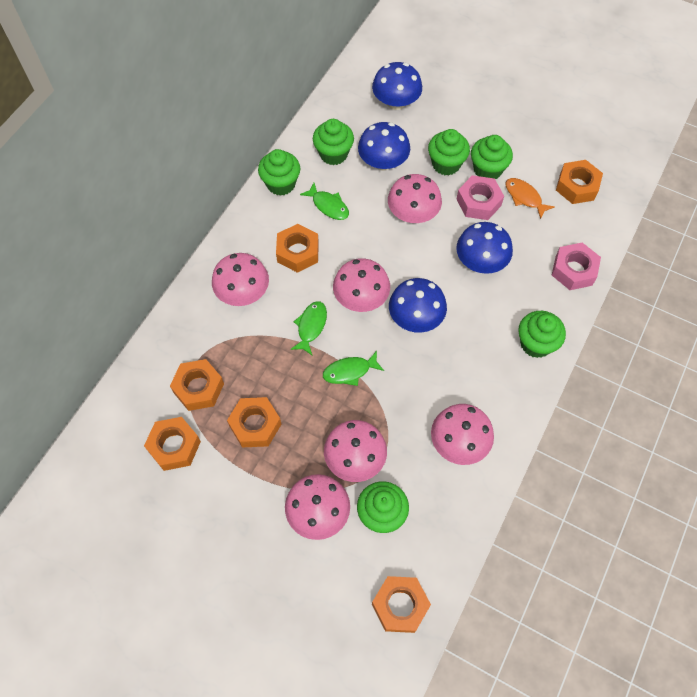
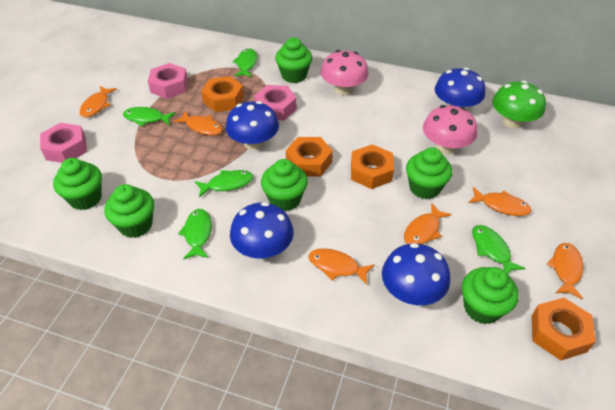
green fish: [291,301,327,355] [300,183,349,220] [323,351,384,386] = 3 -> [123,107,176,126] [178,209,212,260] [195,170,253,198] [232,48,257,77] [472,225,526,274] = 5
green mushroom: none = 0 -> [492,81,546,129] = 1
orange fish: [506,178,555,219] = 1 -> [80,86,117,117] [173,111,223,135] [308,248,375,285] [404,203,452,244] [468,187,531,216] [546,243,583,300] = 6
orange nut: [144,417,201,471] [170,359,224,411] [227,397,281,448] [276,224,319,273] [372,576,431,633] [556,160,603,204] = 6 -> [201,76,244,112] [286,137,333,177] [351,144,394,189] [532,298,595,361] = 4
pink mushroom: [212,253,269,306] [285,474,350,540] [324,420,387,482] [333,258,390,312] [388,174,442,223] [431,404,494,465] = 6 -> [321,50,369,95] [423,105,477,154] = 2
pink nut: [456,175,504,220] [552,243,601,290] = 2 -> [40,123,87,163] [148,63,188,99] [254,85,297,120] = 3

